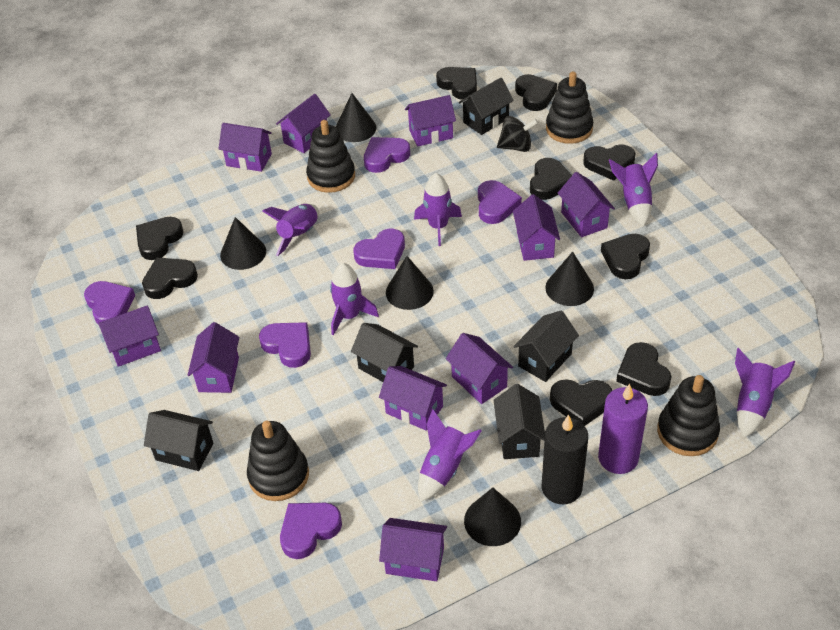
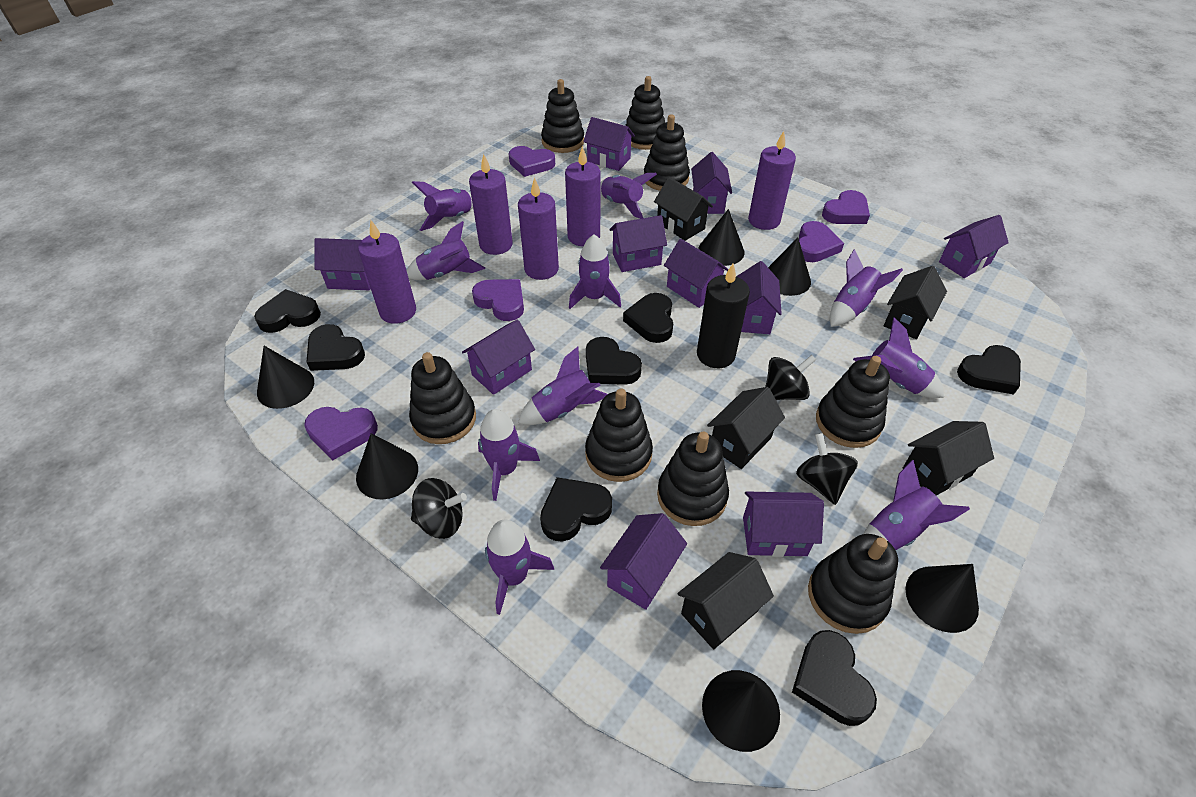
black cone: [220,217,266,270] [336,93,376,142] [386,256,434,310] [464,487,521,546] [545,252,594,306] = 5 -> [257,346,314,409] [356,433,418,499] [698,209,744,266] [702,670,780,752] [768,238,811,296] [905,564,979,633] = 6
black heart: [136,217,183,260] [142,257,198,299] [436,67,477,100] [515,74,557,111] [530,158,572,200] [550,379,612,426] [583,144,635,181] [601,234,650,279] [616,342,671,396] = 9 -> [254,289,321,333] [307,324,365,371] [540,477,612,542] [586,337,642,385] [623,293,673,343] [792,630,877,726] [957,345,1021,394] = 7
black spinning top: [497,116,538,152] = 1 -> [411,478,467,539] [765,355,816,400] [796,433,858,505] = 3
black stacking toy: [247,421,309,501] [306,120,355,193] [546,72,593,144] [657,375,720,456] = 4 -> [409,352,476,444] [541,79,584,153] [585,388,653,482] [625,76,665,150] [644,114,690,191] [657,431,729,526] [808,534,898,634] [816,356,890,448] = 8
purple candle: [598,384,648,474] = 1 -> [358,220,416,324] [469,154,513,255] [518,177,559,280] [565,146,601,246] [748,131,796,230] = 5
purple heart: [84,281,135,325] [259,322,311,368] [280,503,342,559] [353,229,405,269] [364,137,410,173] [478,180,522,224] = 6 -> [304,407,378,460] [472,279,524,321] [509,146,555,177] [799,221,844,262] [822,190,870,224] = 5
purple rocket: [262,204,319,256] [330,263,379,335] [414,173,462,246] [418,409,482,502] [609,153,658,227] [735,348,795,438] = 6 -> [407,221,485,280] [412,181,473,231] [478,409,540,501] [485,519,554,615] [518,347,608,425] [569,235,621,309] [600,173,657,219] [830,249,903,327] [853,317,944,398] [863,460,970,550] = 10

